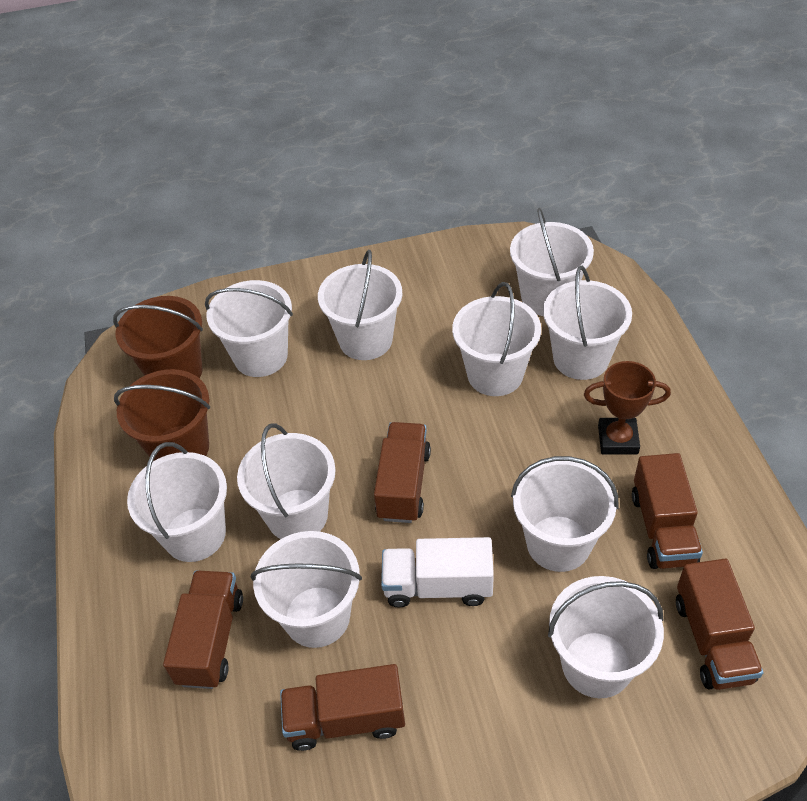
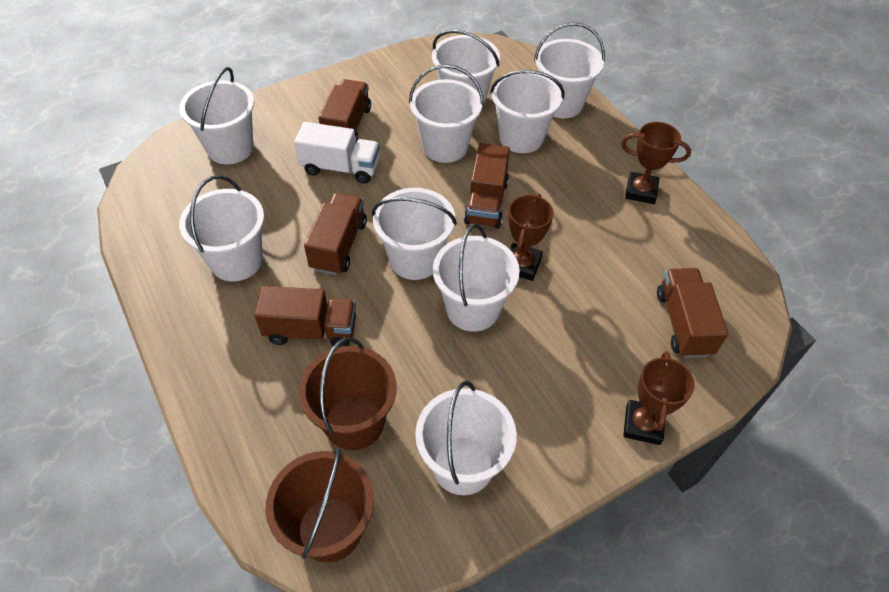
brown trophy: [584,361,671,454] = 1 -> [508,194,554,281] [621,122,691,204] [623,351,695,445] = 3
white bucket: [127,442,227,562] [205,280,293,377] [237,424,336,539] [251,531,362,648] [318,250,403,360] [452,282,541,396] [510,208,594,316] [511,456,618,572] [543,266,632,380] [548,576,664,698] = 10 -> [179,67,254,164] [179,175,264,281] [372,188,457,280] [409,64,484,163] [415,381,517,495] [432,30,500,108] [433,224,520,332] [490,70,564,153] [534,22,605,118] = 9

